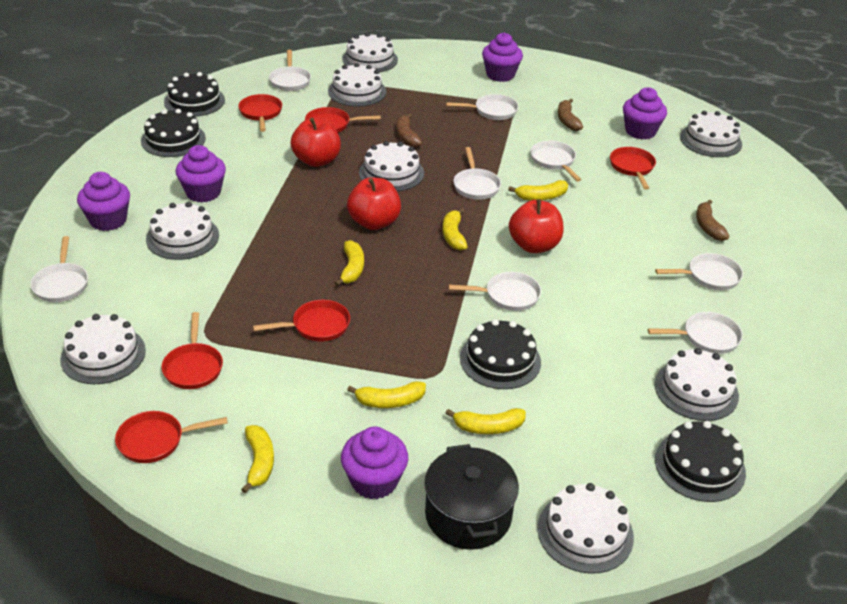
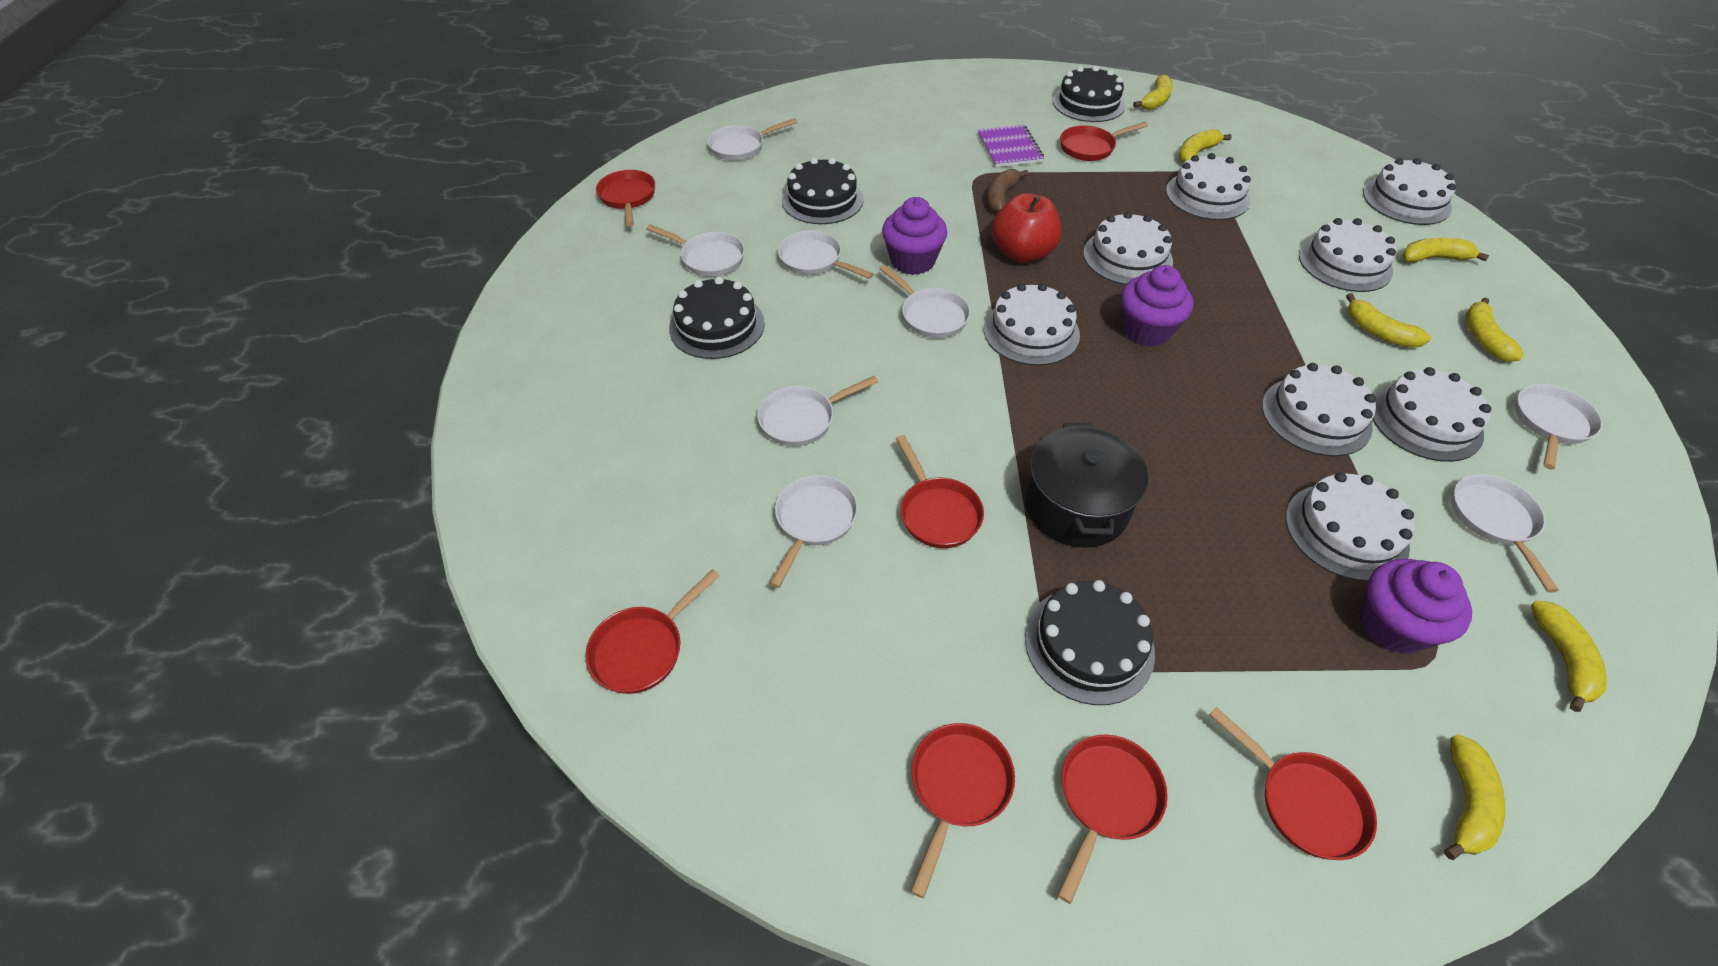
brown banana: [396,113,422,147] [558,99,583,131] [696,200,729,241] = 3 -> [987,169,1029,213] = 1
purple cupcake: [77,172,130,231] [176,145,226,203] [341,427,408,499] [482,33,523,82] [623,87,667,139] = 5 -> [882,197,947,275] [1121,265,1194,346] [1359,559,1472,654] = 3
purple notebook: none = 0 -> [978,125,1044,167] = 1
red apple: [291,118,341,167] [347,177,401,230] [509,199,563,253] = 3 -> [992,193,1061,263] = 1
red pan: [115,411,228,463] [162,312,223,389] [238,94,282,132] [253,300,350,341] [305,107,381,132] [610,147,656,190] = 6 -> [585,569,720,694] [596,170,655,226] [896,435,984,548] [911,723,1015,898] [1058,734,1168,904] [1060,122,1148,161] [1210,707,1377,860] = 7
yellow banana: [241,425,274,493] [335,240,364,286] [347,381,426,408] [443,208,468,251] [446,408,526,434] [508,180,568,201] = 6 -> [1133,75,1173,110] [1178,129,1232,163] [1346,293,1431,348] [1402,238,1489,263] [1444,734,1505,860] [1466,297,1524,362] [1531,601,1607,712] = 7

